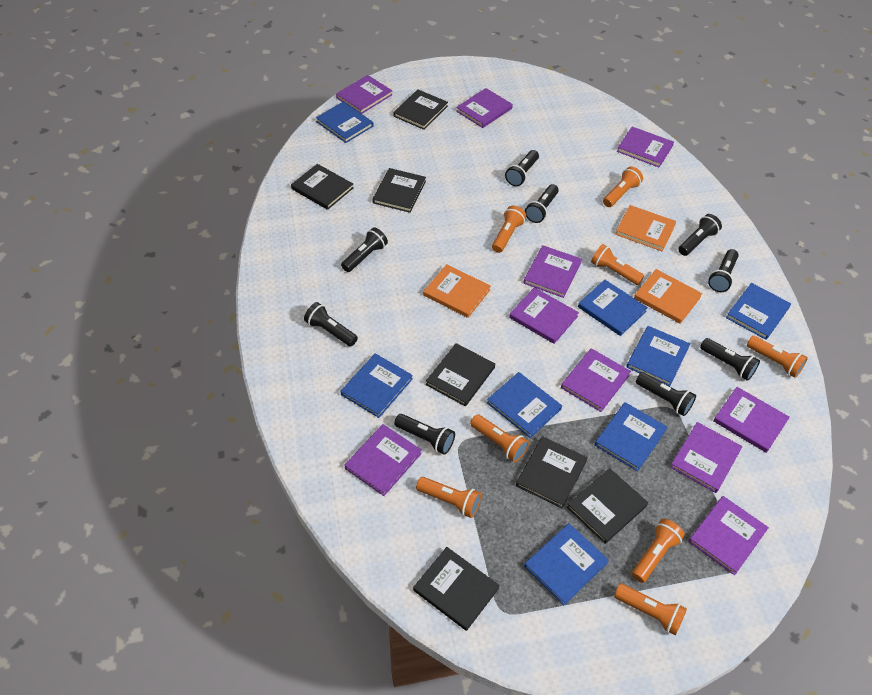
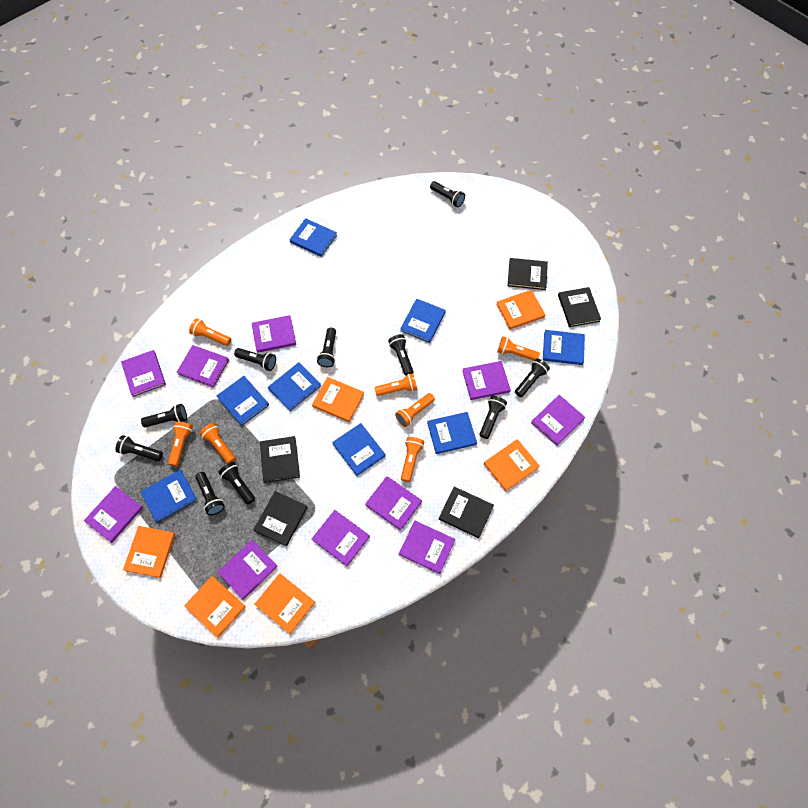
black book: [291,164,354,210] [372,168,426,213] [393,90,448,130] [413,547,500,631] [426,343,495,406] [516,436,588,508] [567,468,648,544] = 7 -> [253,491,307,546] [260,436,300,483] [439,487,494,538] [508,258,548,290] [558,287,601,327] = 5
black flashlight: [304,302,358,346] [341,227,388,272] [394,414,455,455] [505,150,539,186] [525,184,559,223] [636,372,696,416] [678,214,722,256] [700,338,760,381] [708,249,739,292] = 9 -> [115,435,163,461] [141,404,187,427] [195,472,225,515] [218,462,255,504] [234,348,276,371] [317,328,336,367] [388,334,414,376] [430,181,465,207] [479,396,507,439] [515,358,550,397] = 10
orange book: [423,264,491,318] [615,205,676,252] [634,269,702,324] = 3 -> [123,526,175,578] [184,576,246,637] [254,573,315,634] [312,377,364,422] [484,439,540,491] [496,290,545,330] = 6
orange flashlight: [416,477,481,518] [470,414,529,462] [492,206,526,253] [591,244,644,285] [603,167,643,207] [614,584,687,636] [632,519,685,583] [747,336,808,378] = 8 -> [168,421,193,466] [189,319,231,346] [199,423,236,464] [374,373,417,396] [395,393,435,427] [401,437,424,482] [497,336,540,361] = 7

